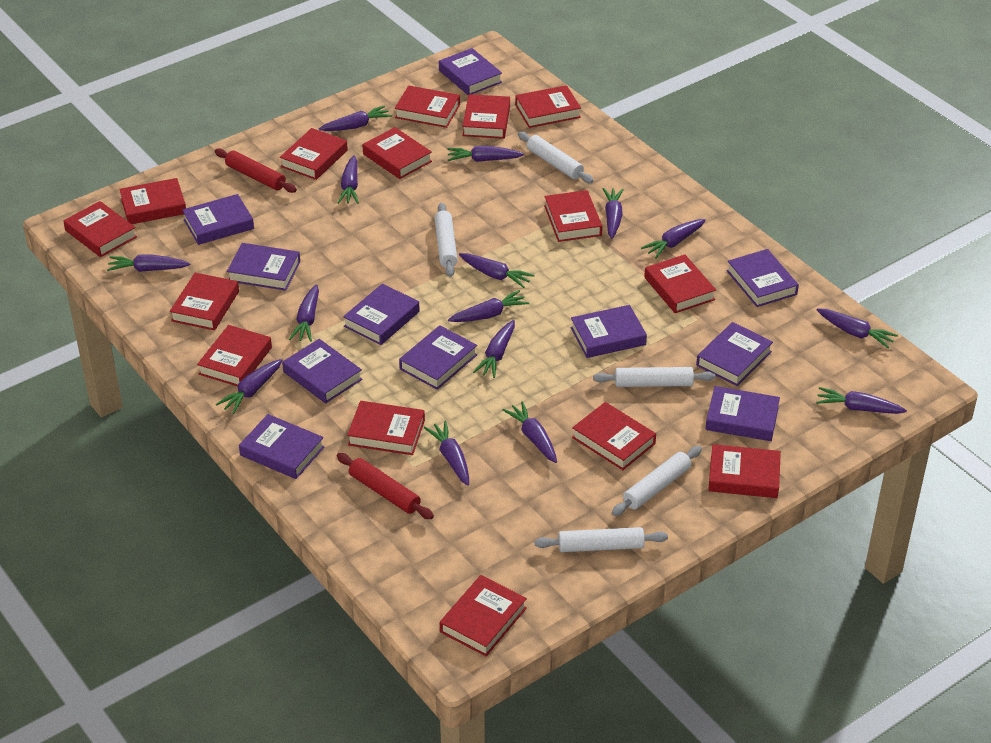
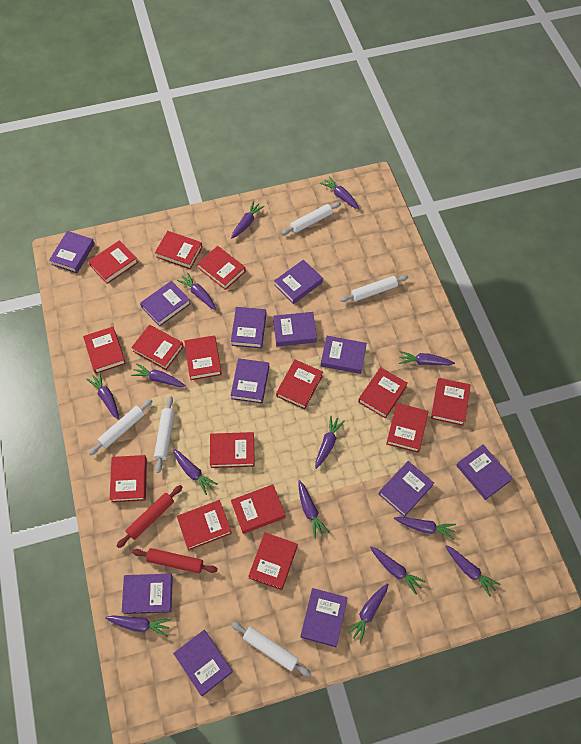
purple book: [182,194,254,245] [227,243,300,291] [239,414,324,479] [282,339,362,403] [343,284,420,345] [399,325,477,390] [439,48,502,95] [571,305,647,358] [696,322,773,386] [705,386,780,441] [727,249,799,307] = 11 -> [49,231,95,273] [122,574,173,614] [140,281,191,327] [173,630,233,696] [231,307,266,348] [231,358,269,403] [273,312,317,346] [274,260,323,304] [300,588,348,647] [321,336,367,374] [379,461,434,517] [456,445,513,500] = 12
purple carrot: [107,254,190,272] [216,359,283,414] [289,284,319,342] [319,105,392,131] [338,155,359,204] [424,421,469,486] [448,146,524,162] [448,290,529,322] [459,253,534,288] [473,320,515,378] [502,401,557,463] [603,188,624,239] [641,219,706,259] [816,387,907,414] [817,308,898,348] = 15 -> [87,372,119,419] [105,615,171,637] [131,363,186,387] [172,449,218,495] [177,272,216,310] [231,201,265,239] [299,480,330,539] [315,415,345,469] [320,176,360,209] [346,583,388,643] [370,547,426,595] [394,517,456,540] [399,351,455,365] [445,545,500,597] = 14

